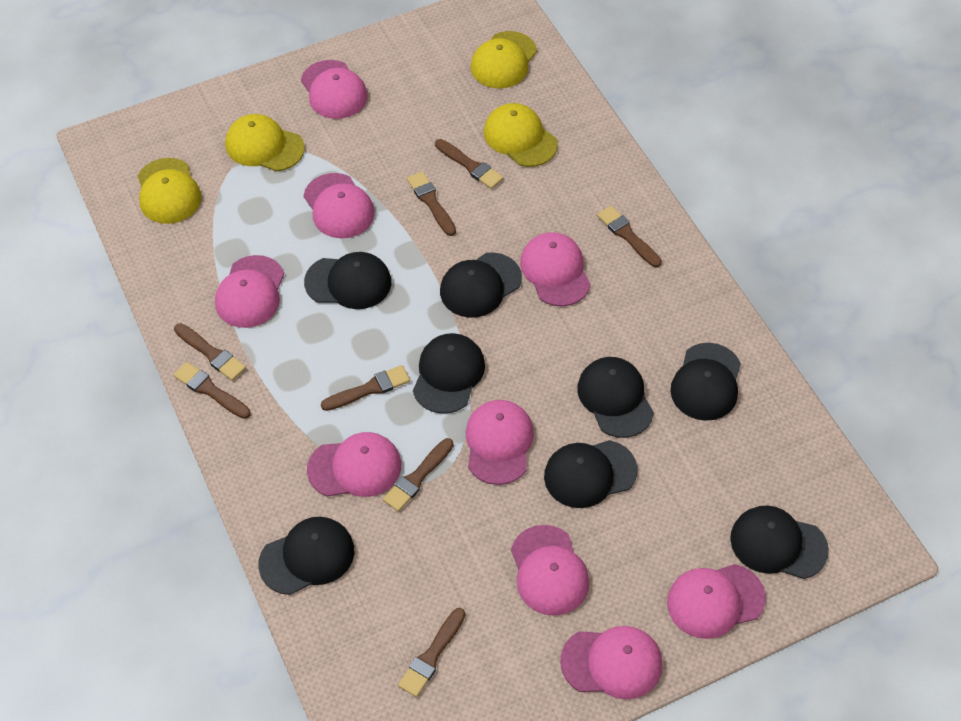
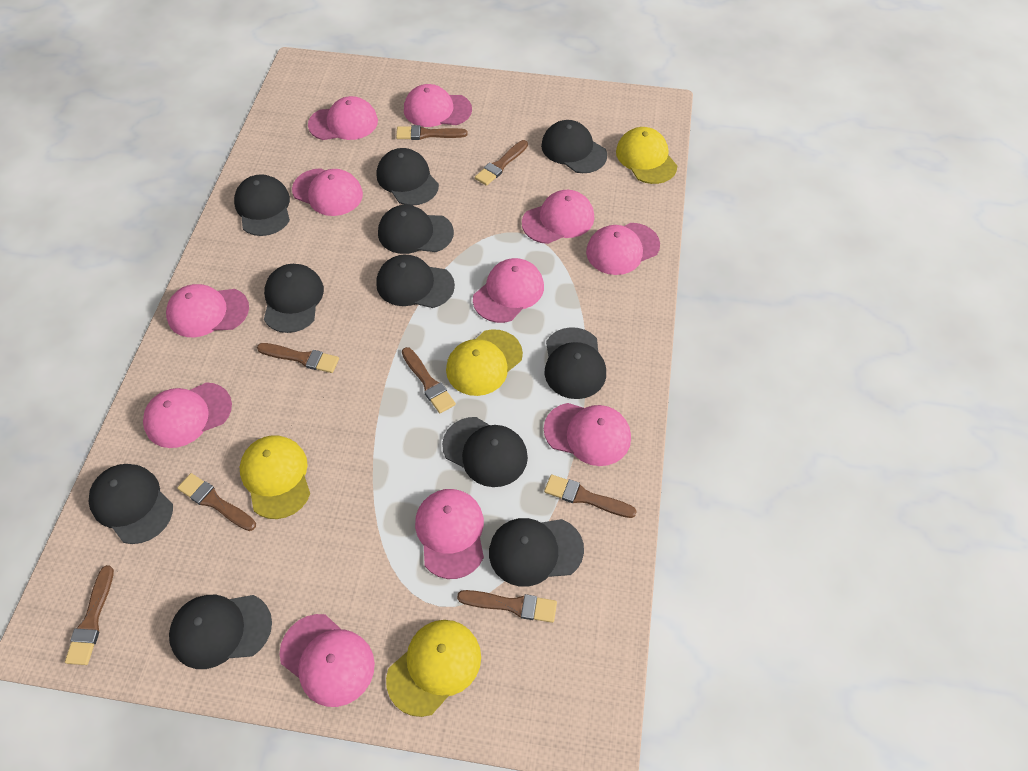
black cap: [258,517,354,595] [304,252,391,309] [413,333,485,414] [440,252,522,318] [544,440,638,508] [577,357,654,438] [670,343,741,421] [730,505,829,579] = 8 -> [89,464,173,544] [169,595,272,669] [234,174,290,236] [264,264,324,333] [376,254,455,308] [377,148,439,206] [378,205,454,254] [442,417,528,487] [489,518,584,587] [541,120,607,173] [544,327,606,399] = 11
pink cap: [215,255,284,328] [301,60,368,119] [304,173,375,238] [307,432,401,497] [466,400,534,485] [511,525,589,616] [520,232,591,307] [560,626,663,699] [667,564,766,639] = 9 -> [143,382,232,448] [166,284,249,337] [280,614,375,707] [292,168,363,216] [308,96,378,140] [404,84,472,127] [415,489,484,579] [473,258,544,323] [522,190,594,244] [544,403,631,466] [586,223,660,275] = 11

